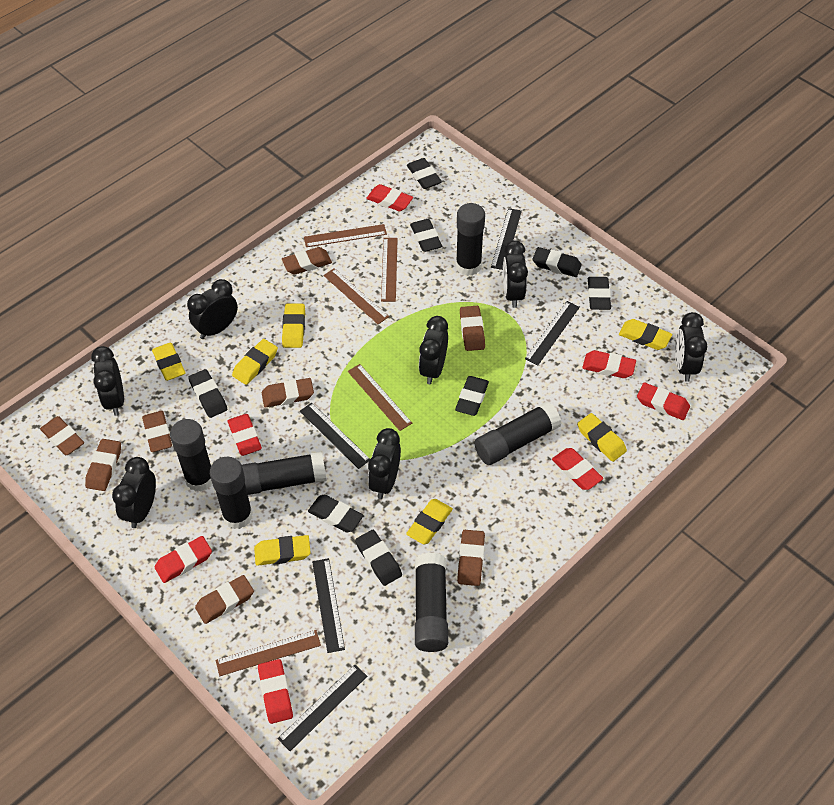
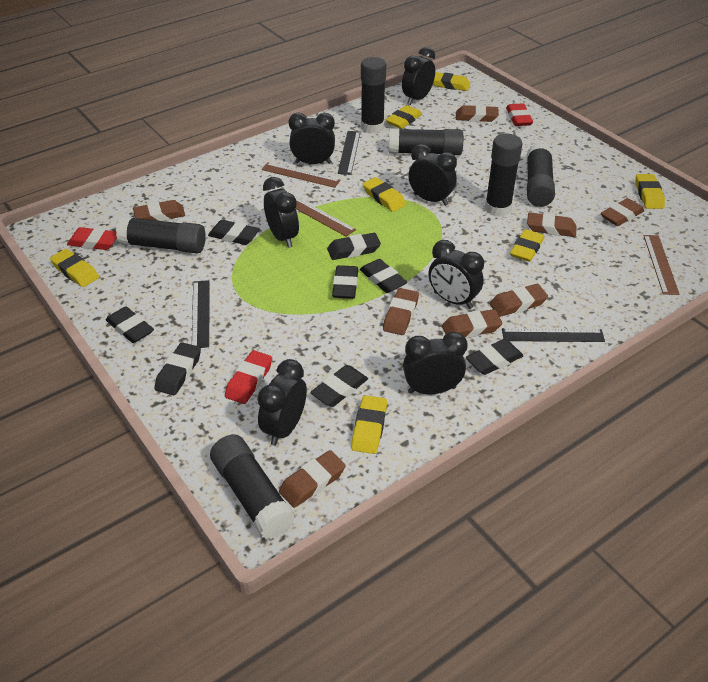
black ruler: [278,665,367,751] [300,402,370,469] [312,558,345,653] [491,208,522,270] [525,301,580,366] = 5 -> [192,280,210,348] [338,131,360,175] [502,328,605,342] = 3
brown ruler: [216,630,321,676] [304,224,387,247] [323,268,389,324] [348,364,412,431] [381,238,398,302] = 5 -> [262,162,341,188] [294,196,356,237] [643,235,679,295] = 3
red eraser: [155,536,212,583] [227,414,262,456] [258,659,293,724] [366,184,413,211] [552,448,603,490] [582,350,636,378] [637,382,690,420] = 7 -> [67,227,117,250] [225,350,272,404] [506,103,533,126] = 3

